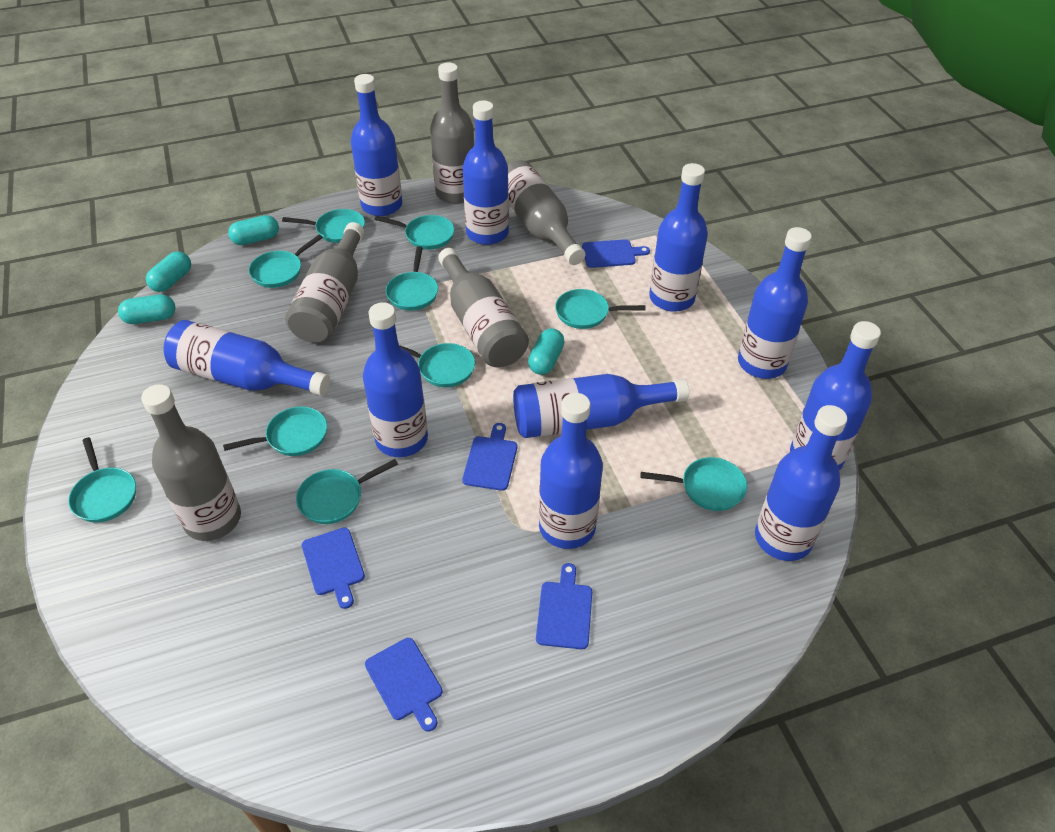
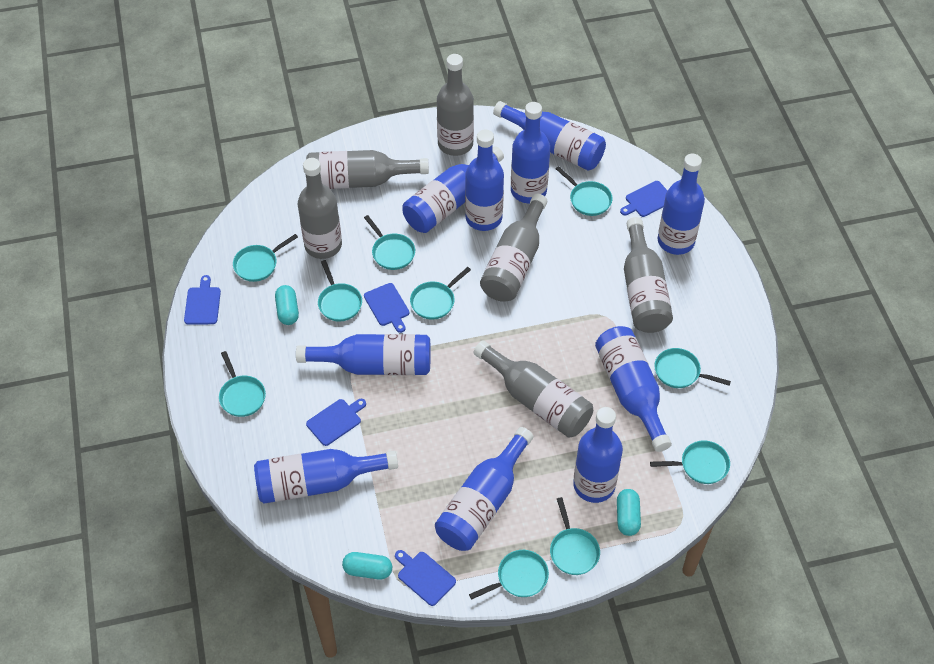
grey bottle: [141,384,241,541] [285,222,364,343] [430,62,474,204] [438,248,529,367] [508,160,585,265] = 5 -> [298,158,342,259] [306,150,429,189] [437,54,474,156] [474,340,593,438] [480,194,547,302] [624,217,673,333] = 6
turquoise capsule: [118,294,175,324] [146,251,191,292] [228,215,279,245] [528,328,565,375] = 4 -> [275,285,299,325] [342,552,392,580] [617,489,641,536] = 3

